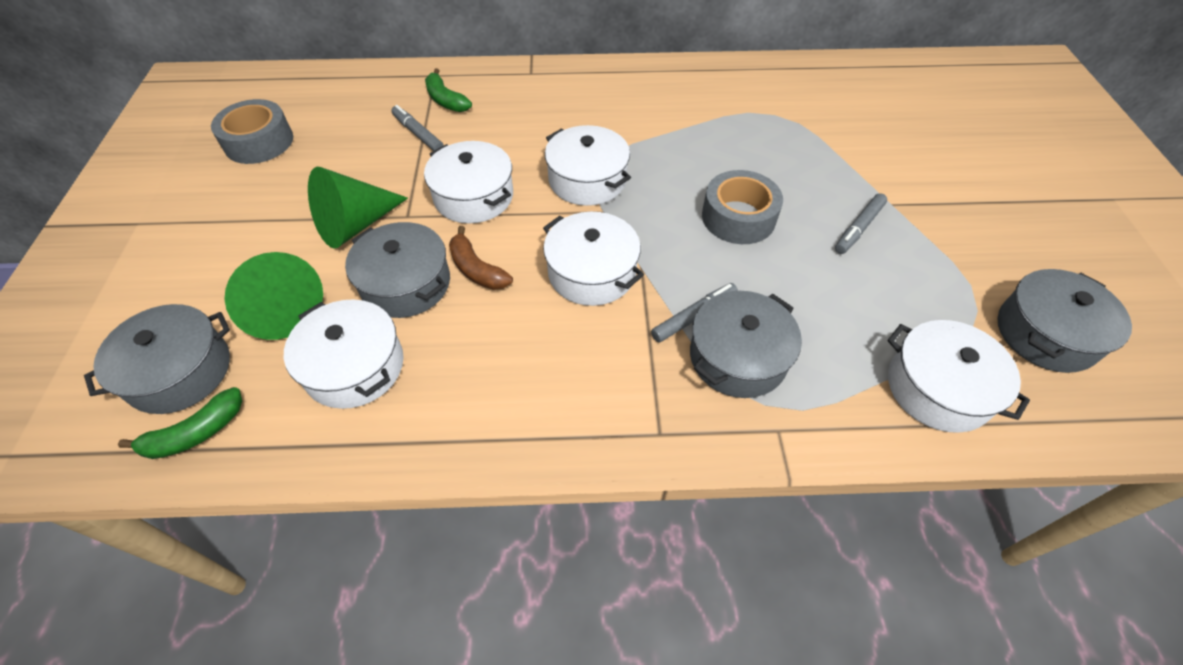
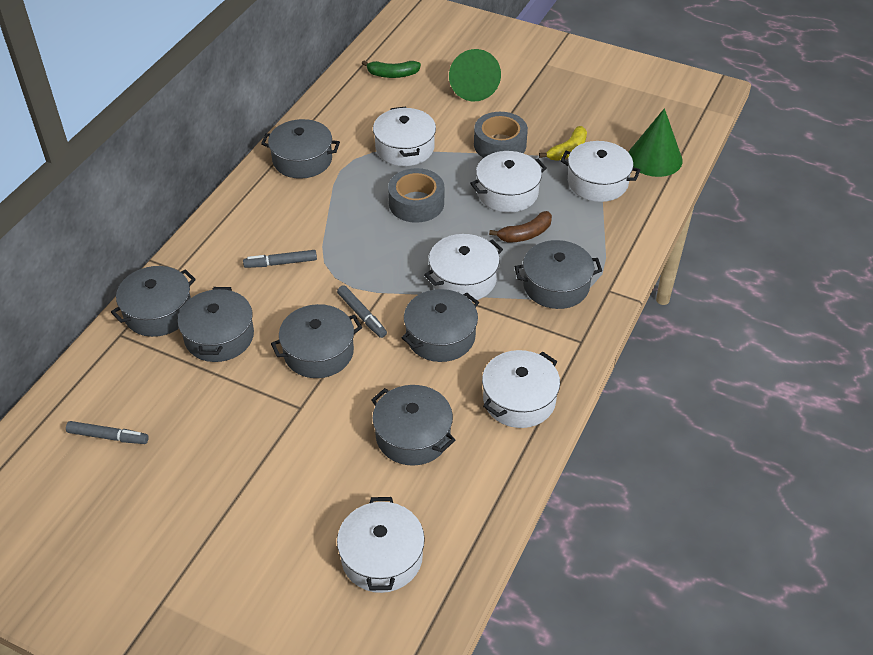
green banana: [118,387,242,459] [425,68,472,112] = 2 -> [362,60,421,78] = 1
grey pot: [84,304,230,414] [345,222,450,318] [690,291,802,398] [998,269,1132,373] = 4 -> [111,266,196,337] [178,287,254,362] [261,119,340,179] [271,304,362,378] [371,385,455,466] [401,289,479,362] [514,240,602,309] = 7
white pot: [284,299,404,409] [424,141,513,224] [543,212,644,306] [545,125,631,206] [888,320,1030,433] = 5 -> [337,497,425,593] [373,106,436,166] [424,234,503,301] [470,151,547,212] [482,350,560,428] [560,141,640,202] = 6
yellow banana: none = 0 -> [539,126,587,161] = 1

